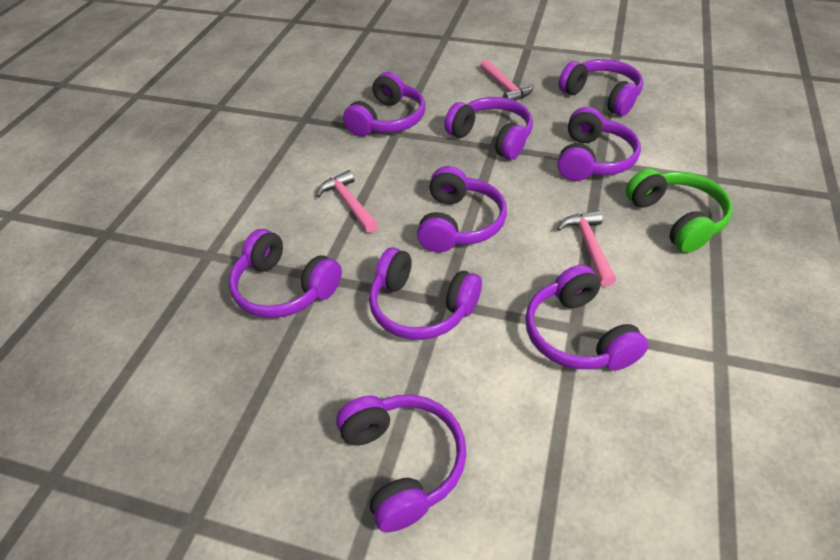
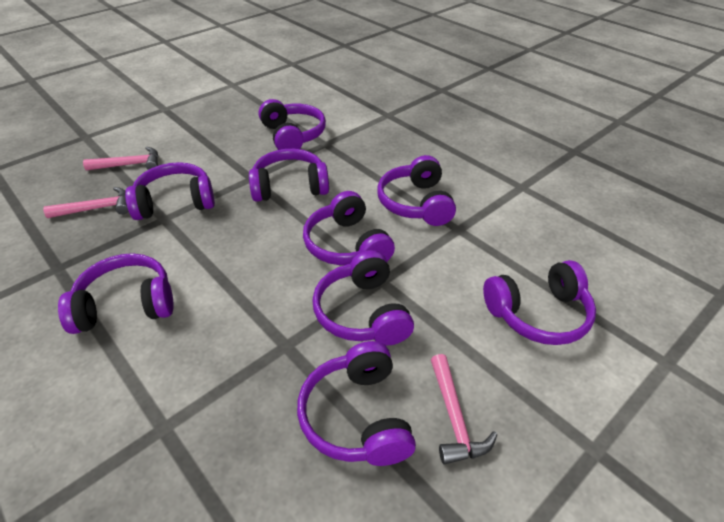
green headphones: [626,168,733,253] = 1 -> none = 0

